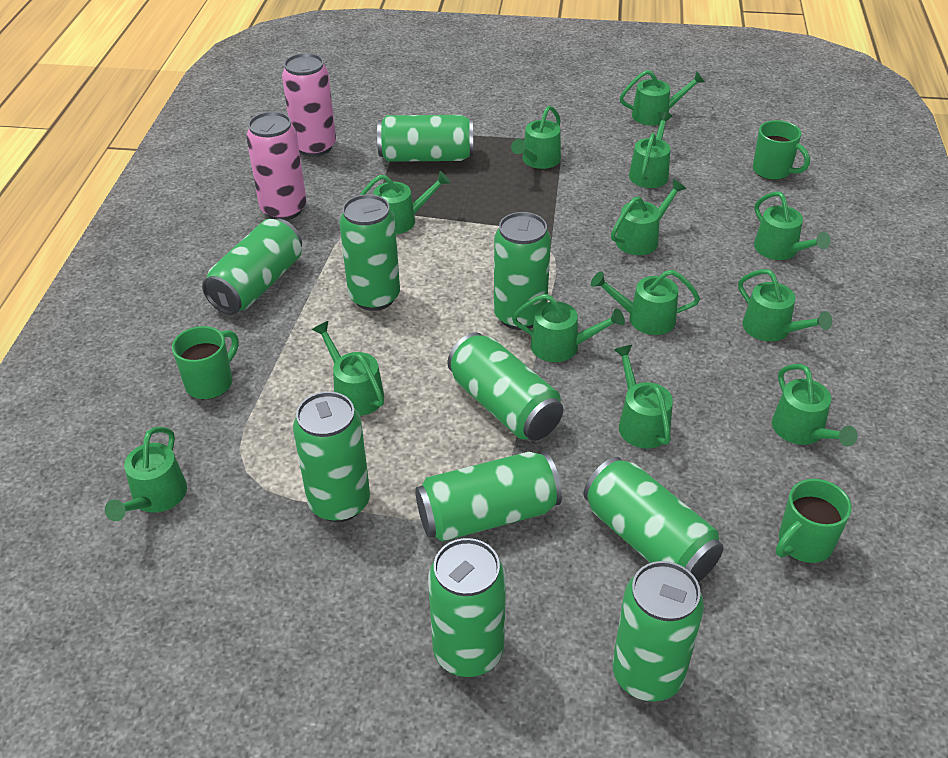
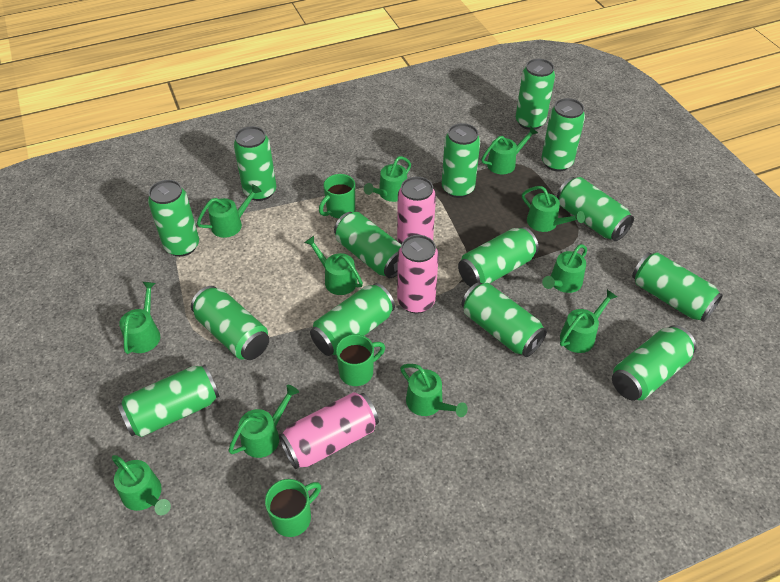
green can: [202,218,302,315] [293,392,370,522] [339,194,400,311] [377,115,473,162] [415,452,562,541] [428,538,506,677] [448,332,563,441] [494,212,551,330] [584,457,724,582] [613,561,704,702] = 10 -> [118,365,220,437] [148,180,199,257] [191,286,269,360] [234,126,276,201] [310,283,395,356] [334,212,401,278] [442,123,480,198] [458,227,539,287] [461,282,547,357] [516,59,555,130] [542,98,585,172] [557,177,634,241] [612,325,697,401] [632,252,723,322] = 14
green watering can: [105,427,187,521] [312,321,384,416] [360,171,450,234] [511,106,561,169] [512,294,625,362] [591,270,700,335] [611,179,686,255] [614,345,673,448] [620,70,705,126] [629,112,672,188] [738,269,832,342] [754,192,831,260] [772,364,857,446] = 13 -> [112,455,171,516] [119,282,160,354] [197,184,262,238] [228,385,299,458] [304,236,363,295] [364,156,411,202] [400,364,468,417] [481,126,538,174] [522,186,585,232] [542,244,587,293] [560,290,617,353] = 11
pink can: [246,112,307,220] [282,53,336,157] = 2 -> [279,392,379,469] [397,177,436,245] [397,235,439,314] = 3

